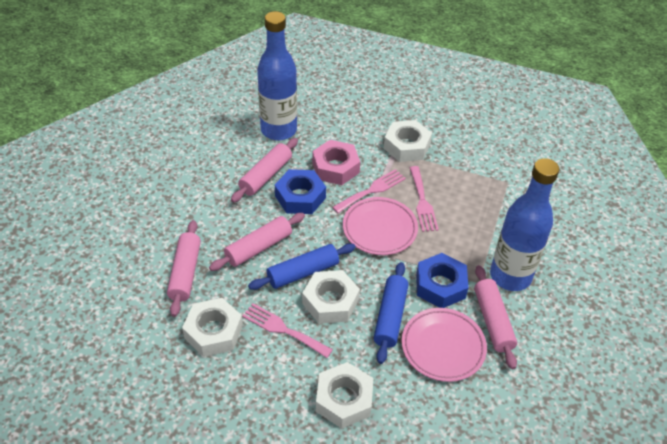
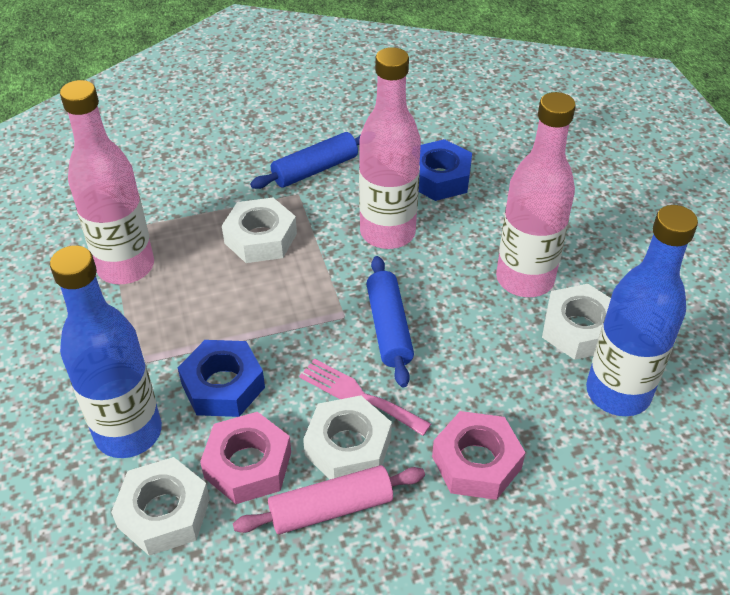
pink bottle: none = 0 -> [60,80,154,284] [359,47,421,249] [496,92,576,297] = 3
pink fork: [242,303,333,358] [332,169,406,213] [410,166,439,232] = 3 -> [299,359,431,436] = 1
pink nut: [312,140,360,185] = 1 -> [200,412,291,504] [432,411,526,500] = 2
pink plate: [343,197,418,255] [402,308,487,382] = 2 -> none = 0
pink rolling pin: [167,220,201,317] [209,213,305,271] [231,138,298,203] [474,265,517,369] = 4 -> [233,465,425,534] = 1

